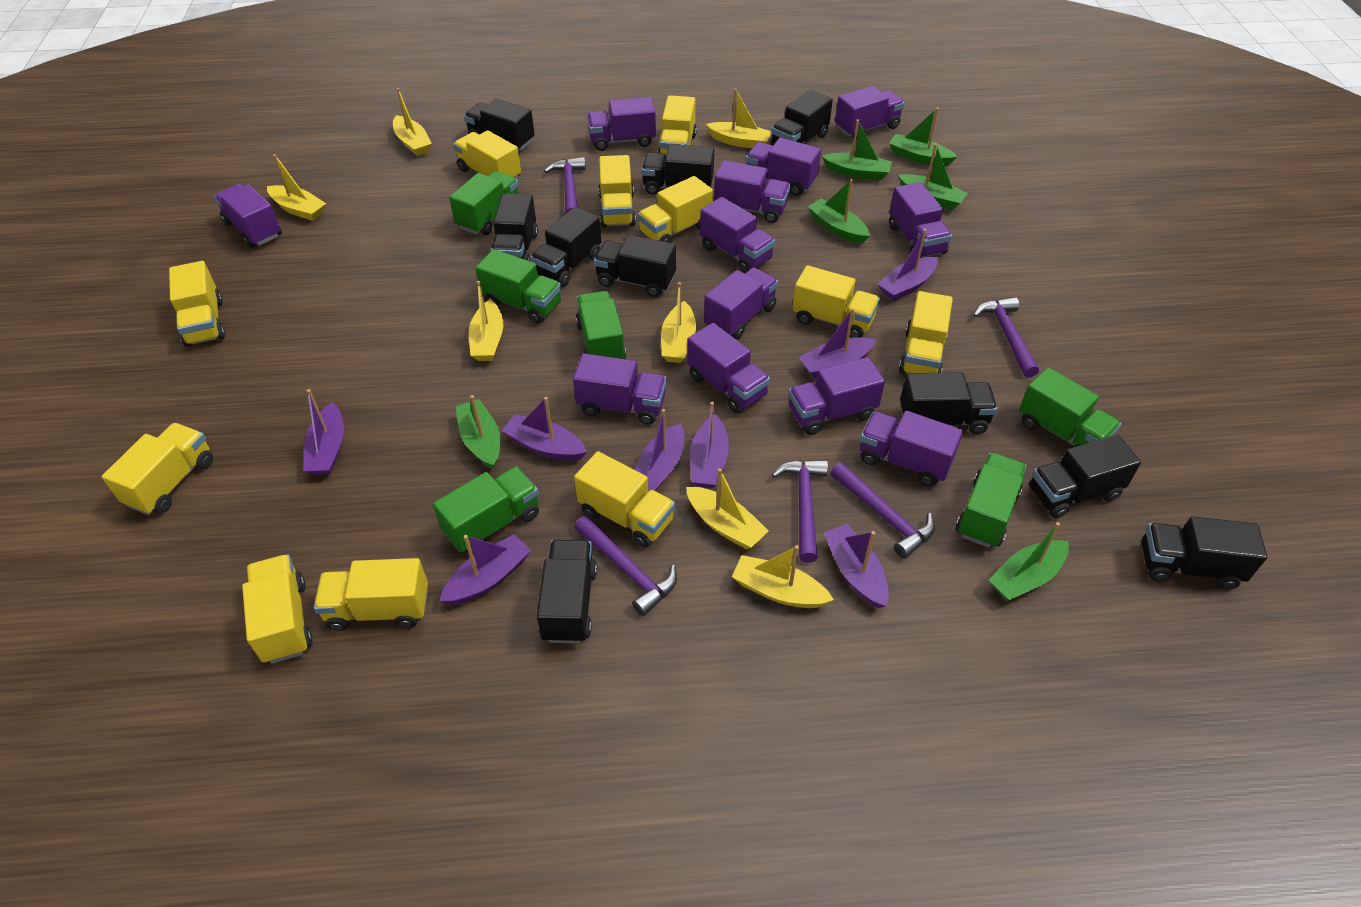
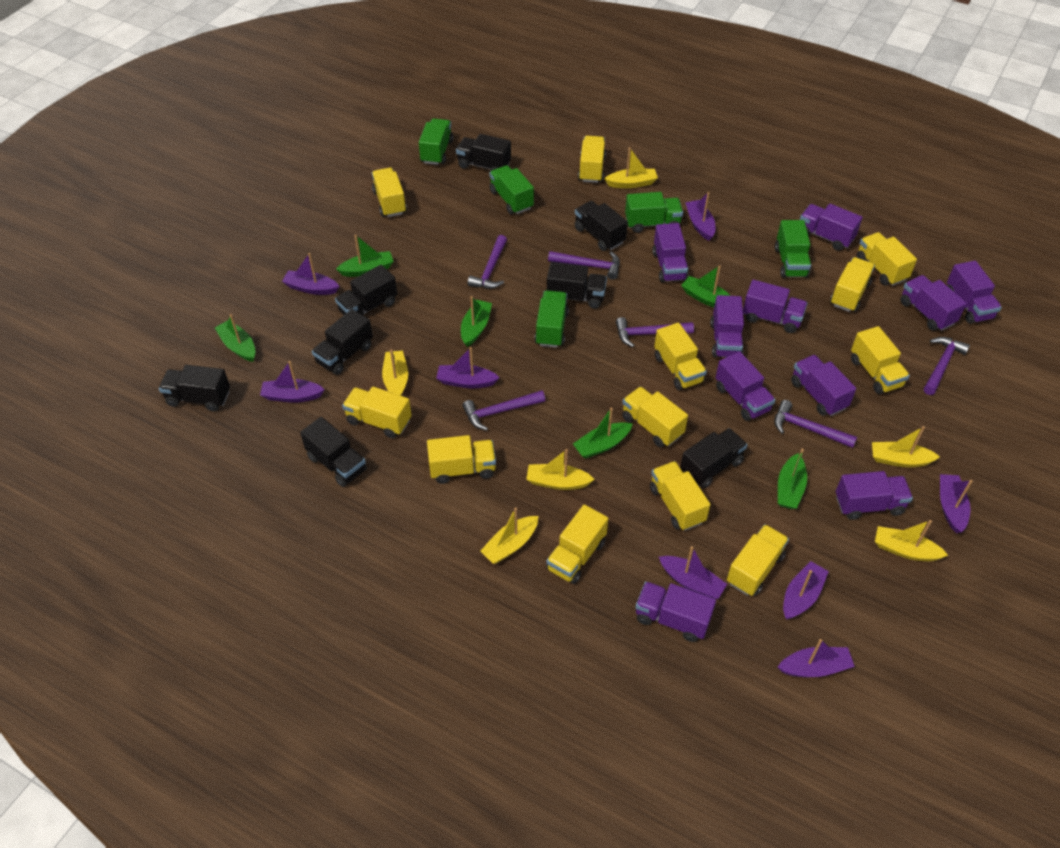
black truck: [464,99,535,151] [491,193,538,261] [530,207,601,287] [537,540,597,644] [594,235,676,297] [642,144,714,195] [770,90,833,145] [900,372,998,434] [1029,435,1141,518] [1141,516,1267,590] = 10 -> [159,365,230,412] [300,417,367,487] [312,309,373,375] [335,265,397,315] [456,134,511,172] [547,262,607,309] [575,201,628,251] [680,428,747,489] = 8
green truck: [433,467,539,555] [449,171,519,235] [475,249,561,324] [576,291,626,359] [956,452,1026,548] [1019,367,1121,447] = 6 -> [419,118,453,165] [489,165,534,214] [535,291,569,348] [625,192,683,233] [775,220,811,278] = 5
purple hammer: [544,157,586,214] [574,516,677,616] [772,460,828,563] [830,462,935,559] [973,297,1039,378] = 5 -> [462,390,545,430] [468,235,507,289] [548,251,620,280] [616,317,694,347] [774,400,857,448] [924,337,970,395] = 6
purple truck: [214,184,282,248] [573,353,666,425] [587,97,656,151] [687,323,770,413] [700,197,775,273] [704,267,778,340] [714,160,790,223] [745,138,821,196] [788,357,885,435] [835,86,905,141] [860,411,963,486] [889,182,952,258] = 12 -> [635,582,716,642] [652,223,688,283] [710,295,744,357] [716,351,775,421] [743,280,808,333] [791,355,856,416] [800,204,862,251] [836,471,913,520] [900,275,967,331] [947,261,1002,324] = 10
yellow boat: [267,154,326,221] [393,88,432,156] [469,281,503,361] [661,282,696,363] [686,468,769,549] [706,89,771,148] [732,545,834,608] = 7 -> [382,349,408,396] [480,508,538,564] [526,449,595,490] [604,147,658,188] [872,426,940,467] [875,520,948,561] = 6
yellow truck: [102,423,213,515] [169,261,225,347] [242,554,313,664] [314,558,428,631] [453,130,521,179] [574,451,675,547] [599,155,636,228] [638,176,713,243] [657,95,697,155] [792,265,880,338] [899,291,953,374] = 11 -> [342,387,412,438] [372,168,407,217] [427,435,496,484] [546,504,608,584] [578,136,606,183] [622,386,688,447] [650,461,710,531] [654,322,707,390] [727,524,789,596] [830,257,875,312] [851,326,910,394] [857,232,917,286] = 12

